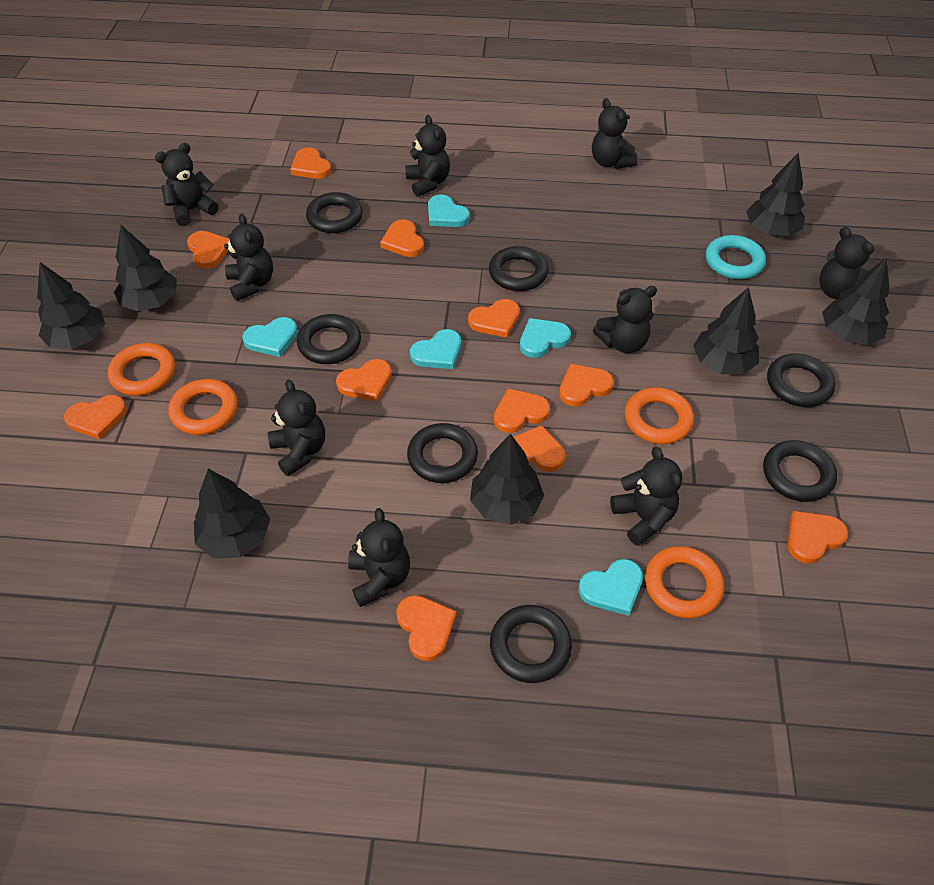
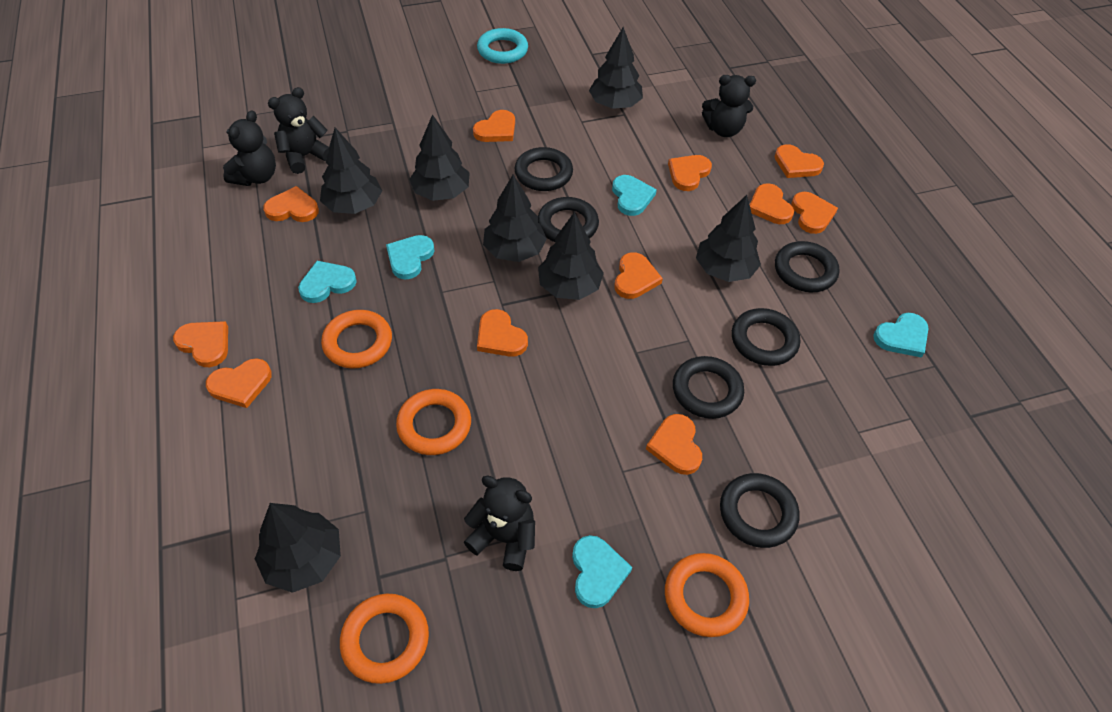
black ring: [297,314,361,364] [306,192,363,233] [407,423,478,483] [489,246,549,291] [490,605,572,683] [763,440,837,502] [767,354,836,407] = 7 -> [515,147,573,191] [538,197,599,242] [673,356,744,419] [720,473,799,548] [732,308,800,366] [775,241,839,292] = 6
black teddy bear: [155,143,219,226] [224,214,273,301] [268,379,325,476] [348,508,410,607] [405,115,450,197] [592,98,638,169] [593,286,657,353] [610,447,682,546] [819,227,874,299] = 9 -> [223,111,276,186] [268,87,329,174] [464,476,535,571] [702,75,756,137] = 4

